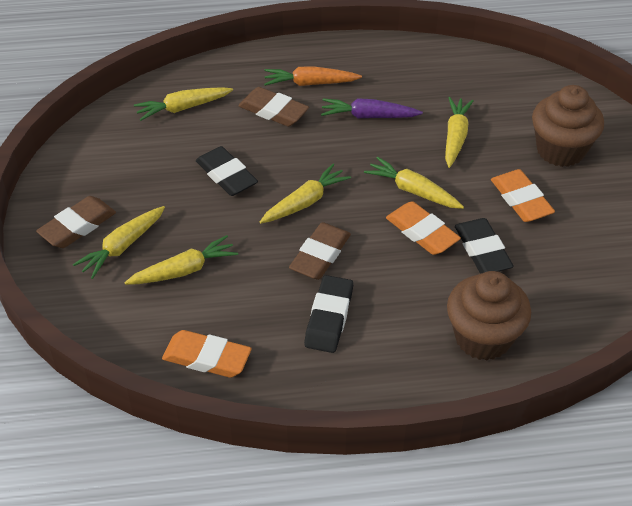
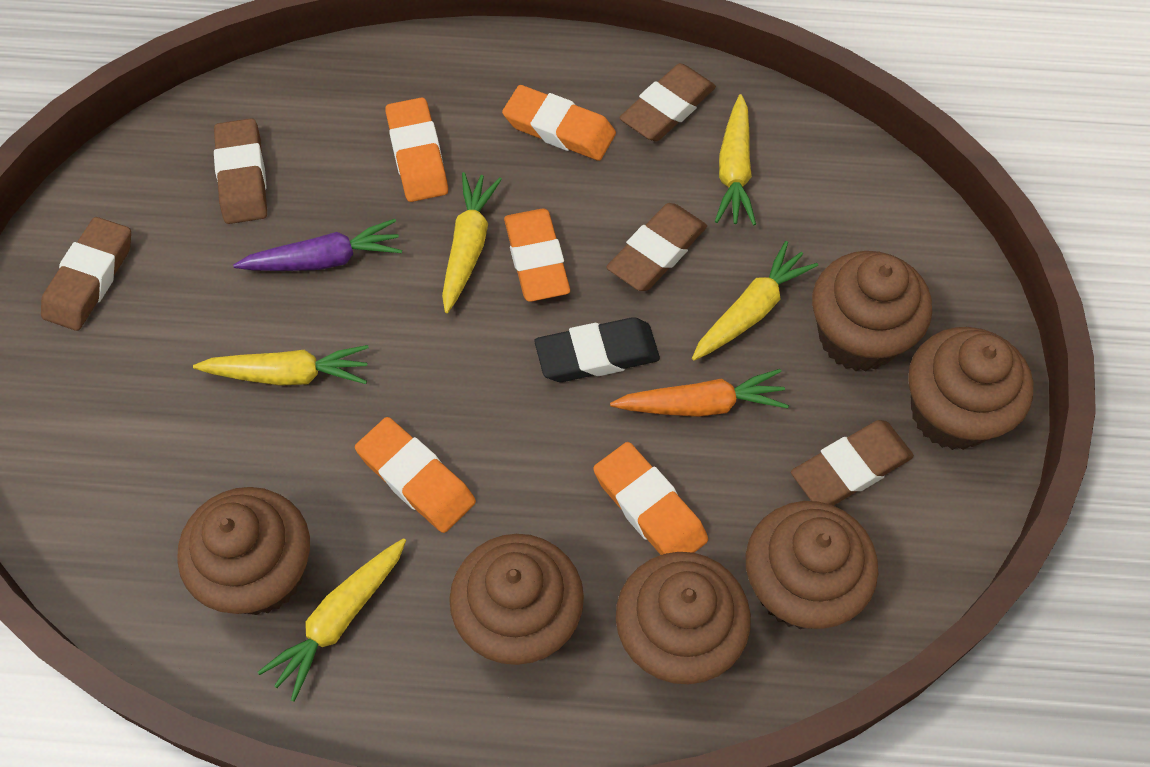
black eraser: [196,146,258,196] [304,275,353,353] [455,218,514,274] = 3 -> [534,317,660,382] = 1
brown cupcake: [447,271,531,361] [532,85,604,167] = 2 -> [177,487,310,615] [449,534,584,665] [616,552,751,684] [746,501,878,629] [812,251,932,371] [908,327,1033,450] = 6
brown eraser: [36,196,116,248] [238,87,309,127] [289,222,351,280] = 3 -> [41,217,131,331] [214,118,267,224] [606,203,707,291] [619,63,716,142] [791,420,914,506] = 5
orange eraser: [162,330,252,378] [386,201,461,255] [491,169,555,222] = 3 -> [355,417,476,533] [385,97,448,202] [502,85,616,161] [504,209,570,302] [593,442,708,555] = 5
yellow carrot: [73,206,165,279] [125,235,238,285] [134,87,233,121] [260,164,351,223] [364,156,464,209] [445,97,474,168] = 6 -> [193,345,369,386] [258,538,406,702] [442,172,502,313] [692,241,818,361] [715,94,756,225] = 5

